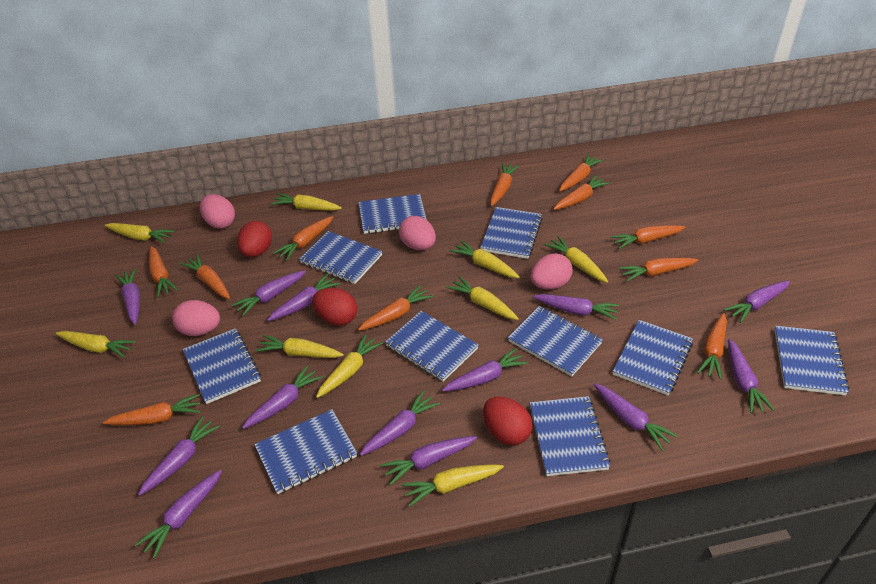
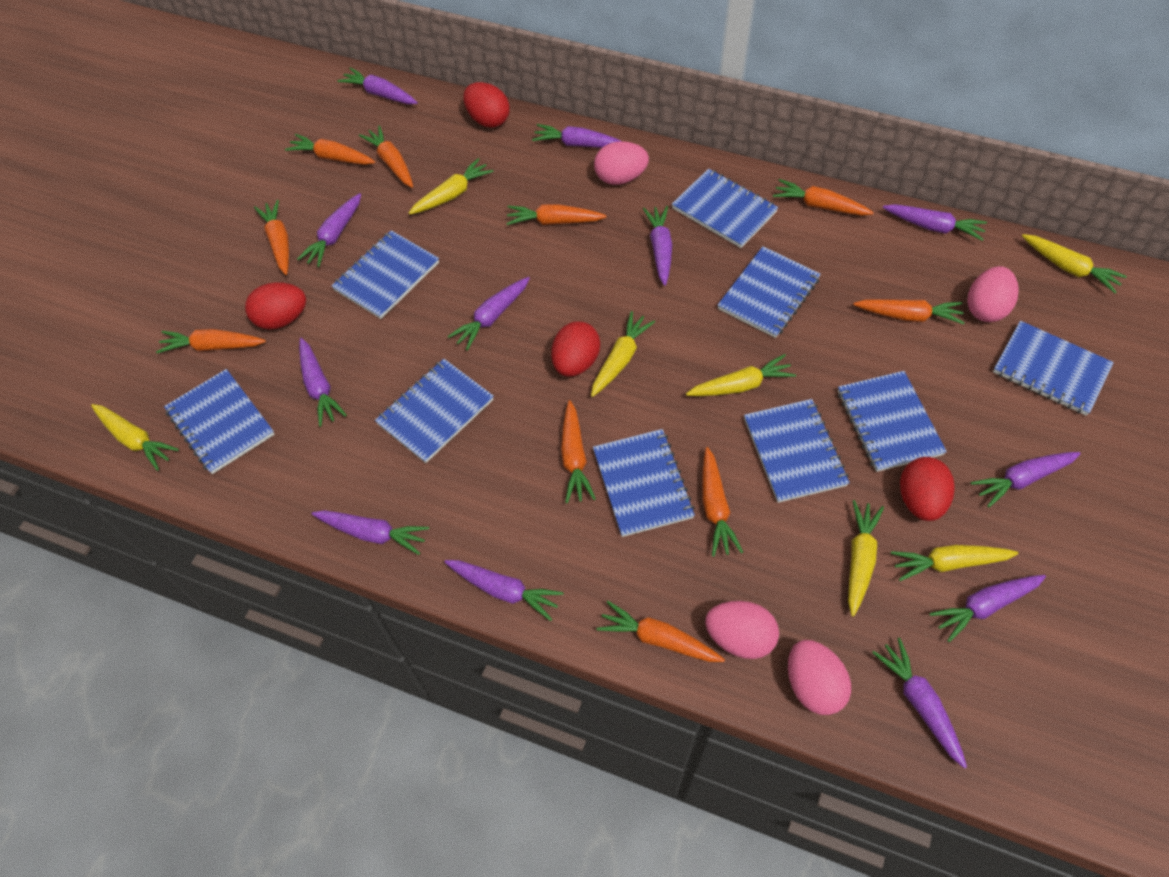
blue notebook: [183,328,261,404] [254,409,357,494] [299,231,382,284] [359,194,427,234] [385,311,479,382] [480,207,542,259] [508,306,603,377] [530,396,611,476] [613,320,693,395] [774,326,849,395] = 10 -> [164,369,275,474] [332,230,439,319] [375,359,494,463] [593,429,695,537] [672,169,778,248] [718,246,821,338] [744,399,850,503] [838,371,947,472] [993,321,1114,416] = 9
orange carrot: [103,394,201,425] [149,246,178,297] [180,254,230,299] [273,216,333,261] [358,285,433,331] [490,163,519,206] [553,175,610,210] [559,154,604,191] [610,225,686,249] [619,258,698,282] [697,313,727,380] = 11 -> [156,329,266,353] [254,200,289,275] [285,134,375,165] [359,125,413,188] [506,204,607,225] [561,400,596,503] [597,601,725,662] [702,447,743,557] [773,179,874,216] [853,299,965,324] = 10
purple carrot: [115,269,140,325] [135,470,222,559] [138,416,220,496] [232,270,306,316] [242,365,323,429] [267,273,341,321] [360,390,440,456] [380,436,477,485] [442,348,528,391] [533,294,619,320] [594,383,678,451] [724,281,790,323] [728,339,775,413] = 13 -> [297,193,361,267] [299,338,347,427] [312,510,429,555] [337,67,418,104] [444,560,564,621] [447,277,530,351] [532,124,622,148] [643,206,672,286] [872,638,967,769] [883,204,987,241] [929,575,1046,642] [971,452,1081,508] = 12
red egg: [237,221,272,257] [312,288,357,326] [483,397,532,445] = 3 -> [245,282,306,330] [463,82,510,128] [551,321,600,377] [900,457,955,521] = 4
yellow carrot: [55,331,136,358] [105,223,174,243] [256,335,343,358] [271,193,342,211] [316,334,383,398] [402,464,504,507] [446,276,519,320] [449,240,520,278] [544,236,608,283] = 9 -> [91,404,179,471] [409,158,494,215] [591,311,655,397] [686,354,796,396] [848,500,884,616] [891,545,1019,581] [1022,234,1127,293] = 7

